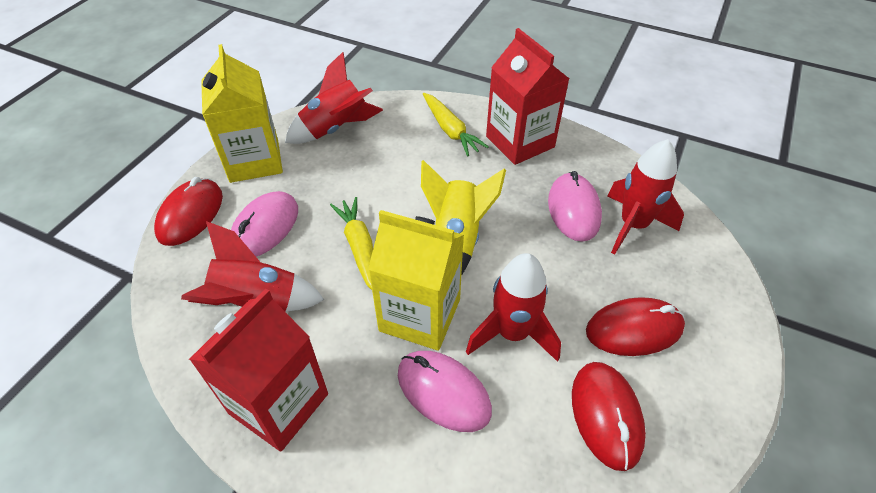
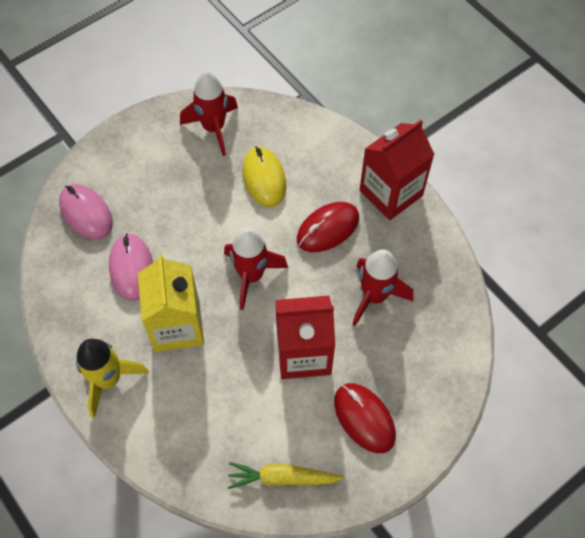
pink mouse: [231,191,298,257] [398,351,492,432] [548,171,602,242] = 3 -> [59,184,113,240] [109,233,153,301] = 2
red mouse: [154,177,223,246] [572,362,646,471] [586,297,685,356] = 3 -> [297,202,359,252] [334,383,396,453] = 2
red rocket: [181,221,324,312] [285,52,383,144] [466,253,561,362] [607,139,684,254] = 4 -> [180,72,238,156] [224,228,288,310] [352,249,413,326] = 3
yellow carrot: [330,197,373,290] [423,93,489,156] = 2 -> [228,462,344,489] = 1
yellow carton: [201,44,283,183] [368,210,464,351] = 2 -> [138,254,204,352] = 1
yellow mouse: none = 0 -> [242,146,286,207] = 1

